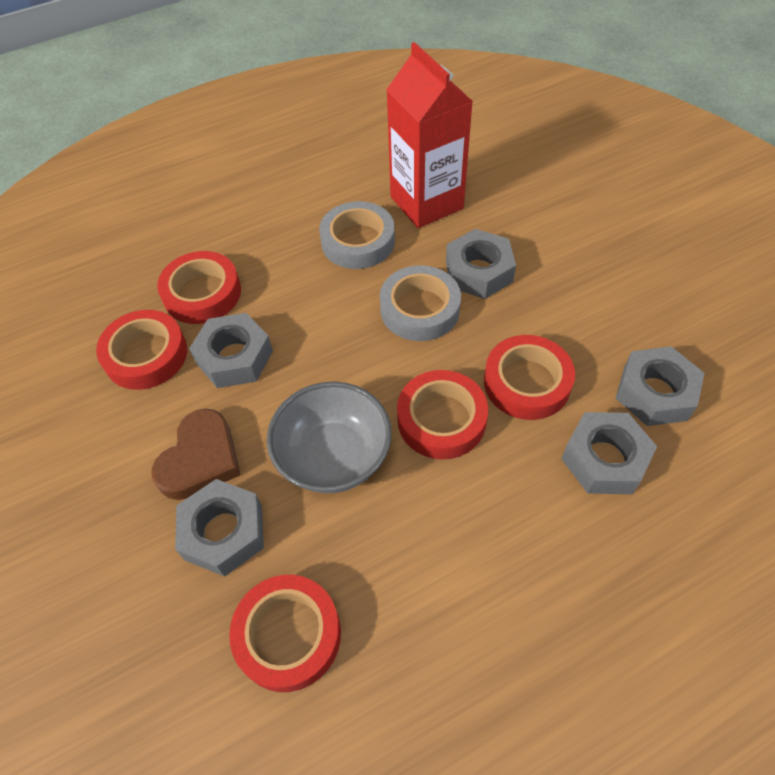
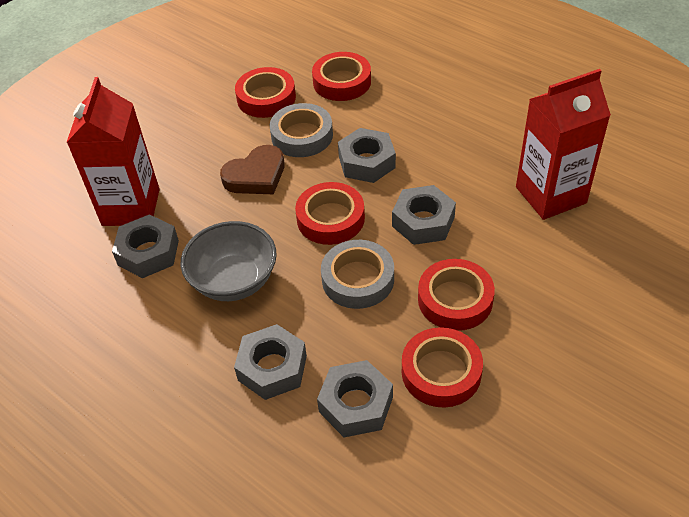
red carton: [386,42,473,228] = 1 -> [66,77,160,226] [516,69,611,220] = 2

